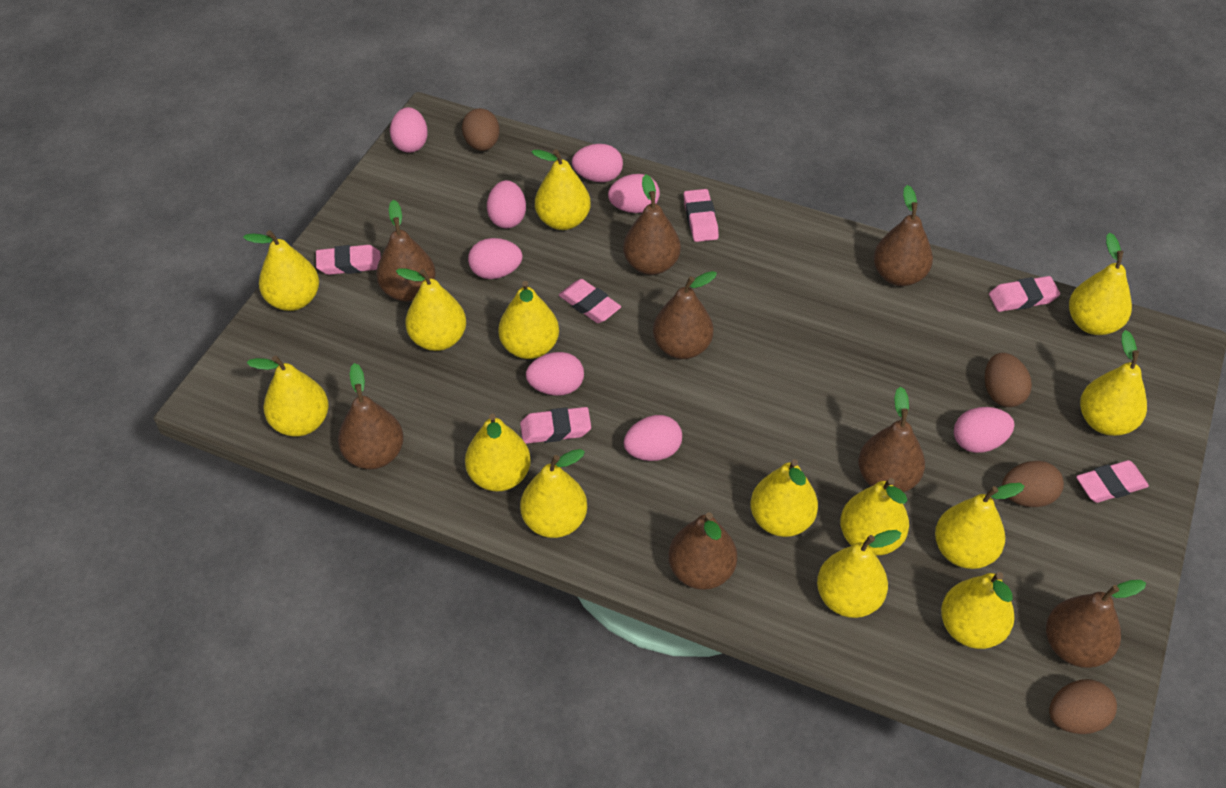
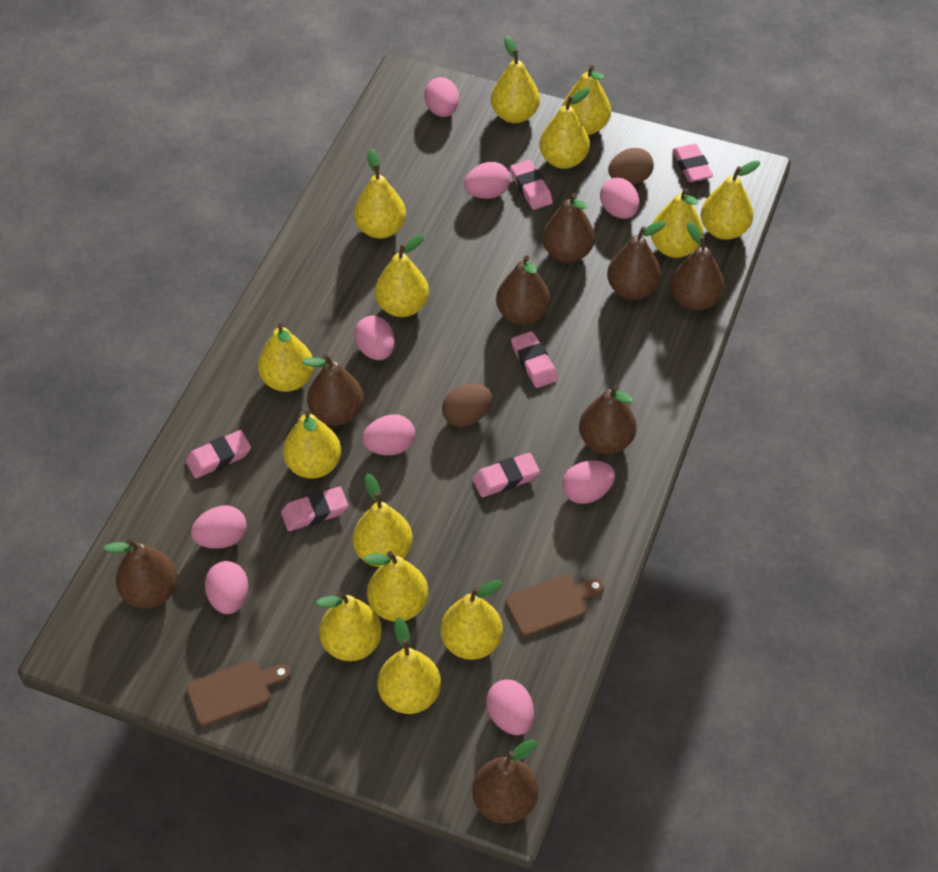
brown cutting board: none = 0 -> [186,660,291,726] [505,574,604,637] = 2
brown egg: [462,108,500,151] [985,353,1032,407] [1002,461,1064,507] [1049,679,1117,734] = 4 -> [442,384,492,427] [608,148,654,184] = 2
pink egg: [390,107,428,153] [468,238,522,279] [487,180,526,229] [526,352,584,396] [572,144,623,182] [608,174,660,213] [624,415,682,461] [954,407,1014,453] = 8 -> [191,505,247,549] [205,561,248,614] [354,316,395,360] [362,414,415,455] [424,77,459,117] [464,162,510,199] [486,679,534,735] [562,460,615,504] [600,177,639,219] = 9

